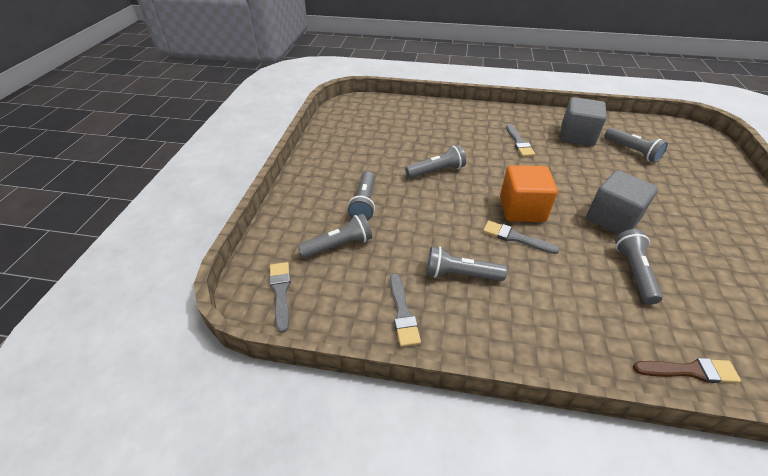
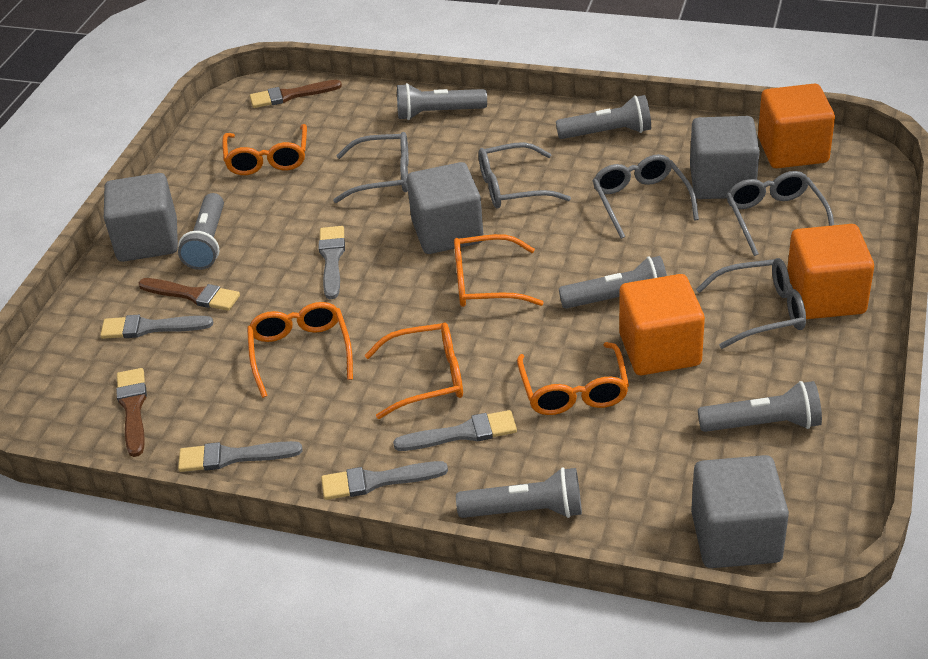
brown brush: [633,358,741,383] = 1 -> [116,368,147,457] [138,278,240,311] [250,80,342,108] = 3
grey brush: [269,262,291,333] [390,273,421,347] [483,221,560,254] [506,124,535,157] = 4 -> [100,315,213,339] [178,441,303,472] [319,226,345,299] [321,461,448,500] [393,410,517,451] = 5
grey cube: [560,97,607,146] [586,170,658,235] = 2 -> [104,173,178,262] [407,162,484,254] [690,116,760,199] [691,455,789,568] = 4
grey glasses: none = 0 -> [333,132,409,203] [478,142,571,209] [592,154,699,239] [696,258,806,349] [726,171,834,256] = 5
orange cube: [500,165,558,222] = 1 -> [619,274,705,375] [758,84,835,168] [787,224,874,319] = 3
orange glasses: none = 0 -> [222,124,307,175] [247,302,353,398] [365,323,463,419] [454,234,544,307] [517,342,629,415] = 5

